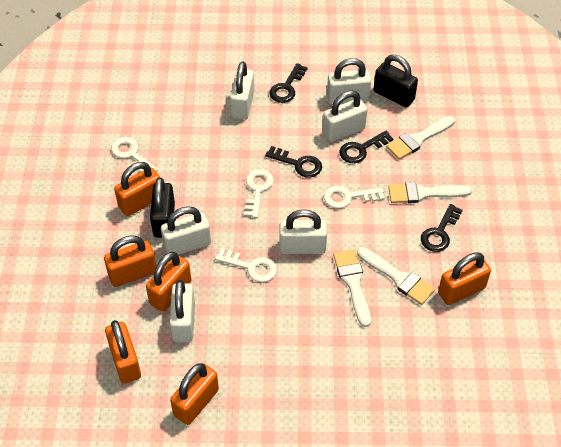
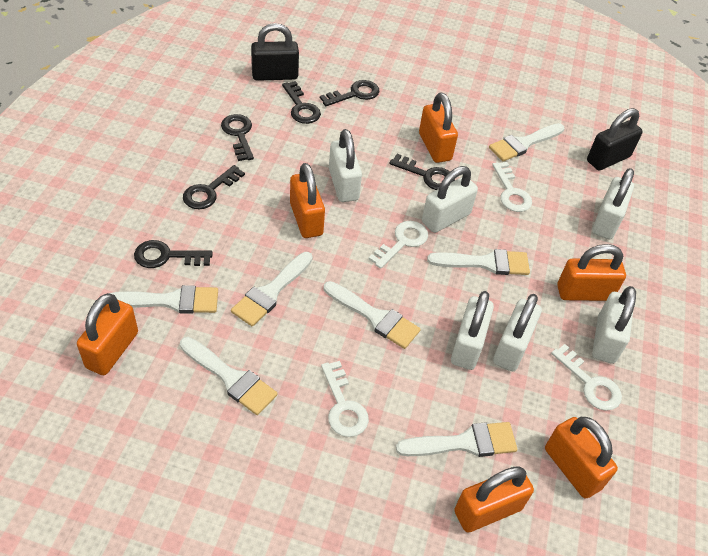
black key: [265,146,322,178] [269,63,308,103] [339,131,393,163] [421,204,463,252] = 4 -> [134,240,213,268] [183,165,245,209] [221,114,254,161] [282,81,321,124] [320,80,379,106] [389,154,455,190] = 6
white brush: [333,249,371,327] [357,247,435,305] [386,116,455,160] [388,182,472,203] = 4 -> [109,285,218,314] [180,337,277,415] [231,252,313,326] [323,281,421,349] [396,422,517,457] [427,249,530,275] [489,123,564,161] = 7

